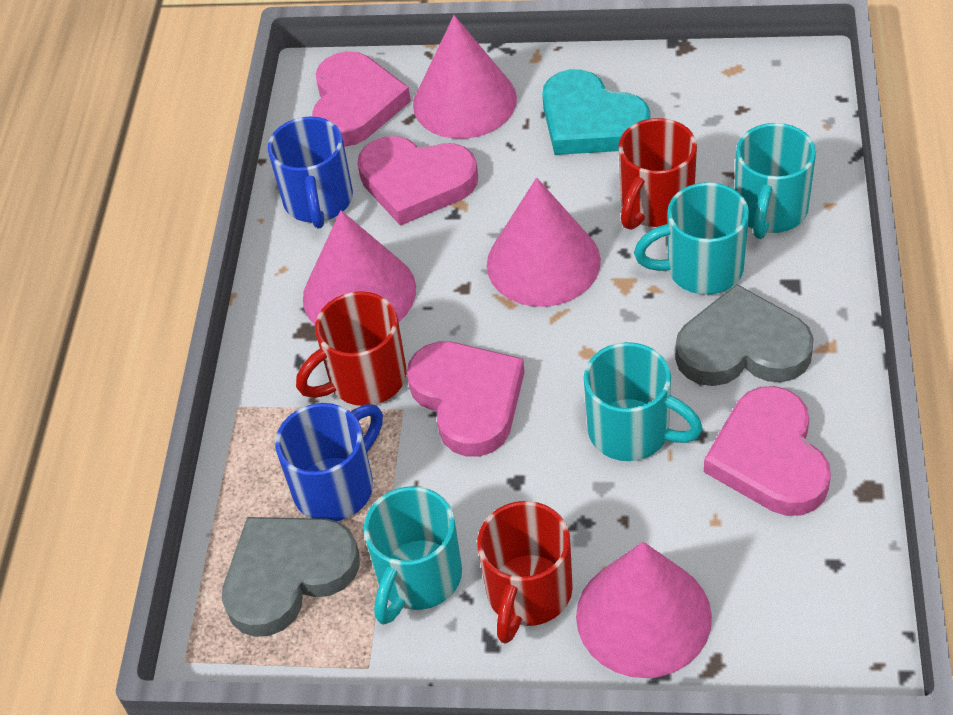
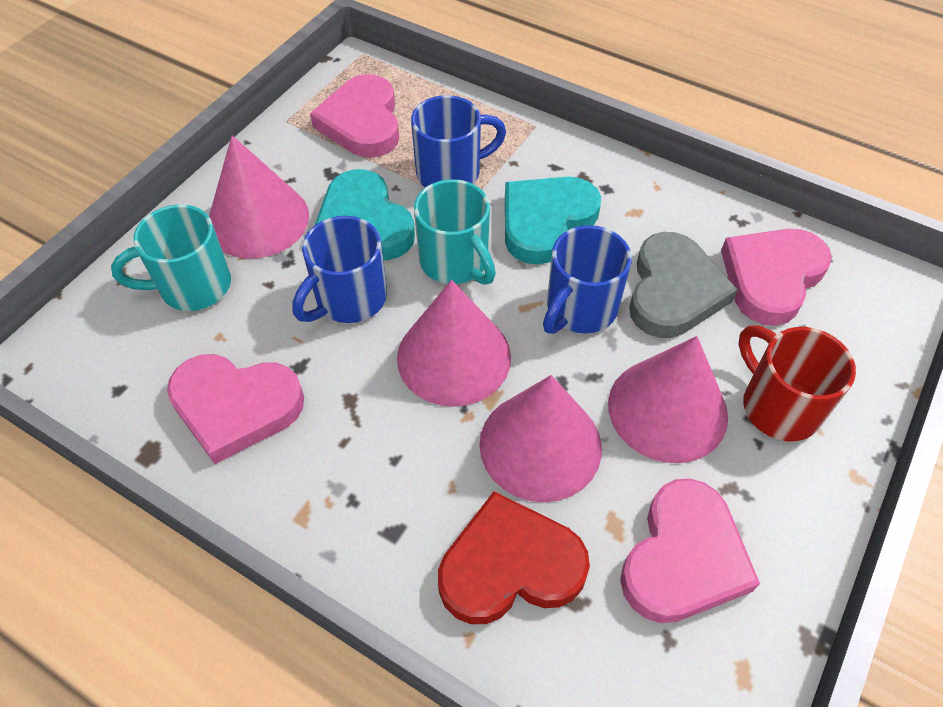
blue mug: [268,116,353,229] [275,403,383,521] = 2 -> [292,216,387,323] [411,95,506,187] [543,225,632,334] = 3
grey heart: [222,517,360,637] [675,284,813,386] = 2 -> [629,232,738,338] = 1
red heart: none = 0 -> [438,492,590,624] = 1
red mug: [296,291,407,406] [477,501,573,644] [619,118,697,230] = 3 -> [739,325,856,441] = 1
turquoise heart: [542,69,650,155] = 1 -> [314,169,415,260] [505,177,601,265] = 2
turquoise mug: [364,486,462,625] [584,342,703,461] [634,182,749,295] [735,123,816,239] = 4 -> [111,204,231,311] [414,179,496,285] = 2

